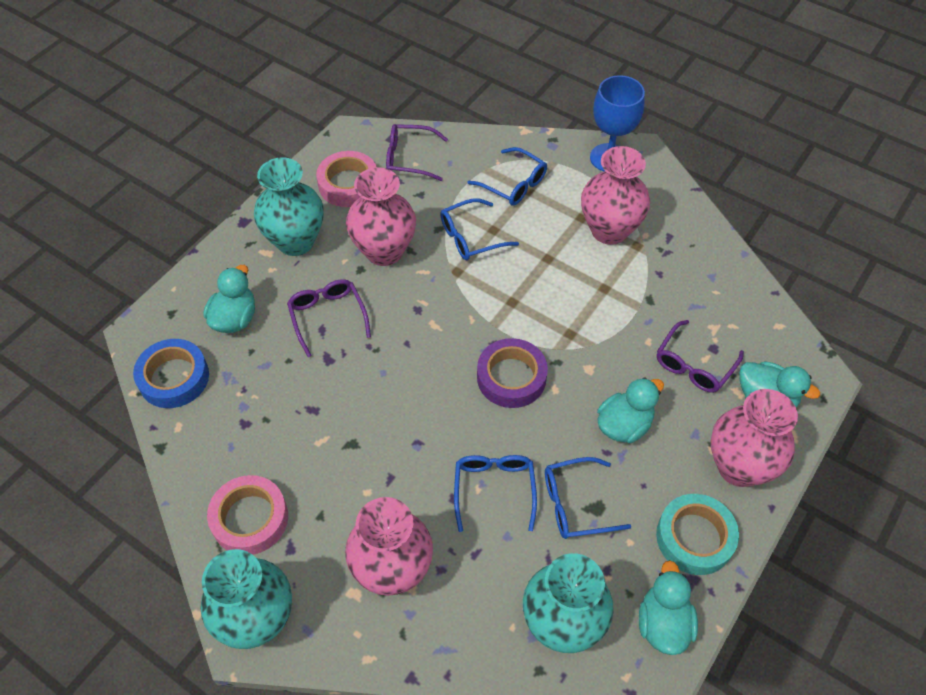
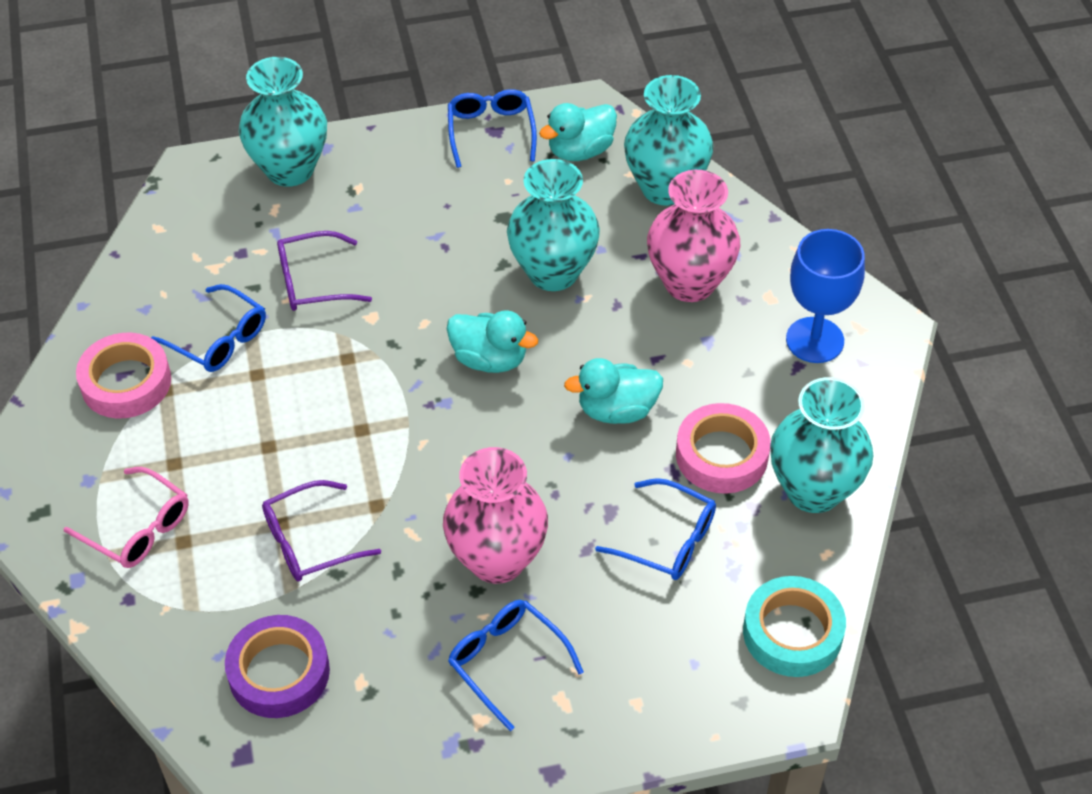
blue tape: [133,339,209,408] = 1 -> none = 0
pink glasses: none = 0 -> [64,467,189,568] = 1
pink vase: [345,497,433,596] [346,167,416,266] [581,146,650,245] [711,389,798,487] = 4 -> [443,447,548,584] [647,170,740,302] = 2
purple glasses: [287,279,371,357] [386,124,448,181] [657,320,744,393] = 3 -> [262,480,381,582] [277,231,372,311] = 2
turquoise duck: [204,265,255,333] [597,378,664,443] [639,560,698,655] [739,361,820,407] = 4 -> [447,310,538,373] [539,103,617,161] [564,358,663,424] = 3
turquoise vase: [200,549,292,649] [254,157,323,256] [523,553,614,653] = 3 -> [239,57,327,187] [507,159,600,291] [624,75,713,206] [770,377,874,513] = 4

